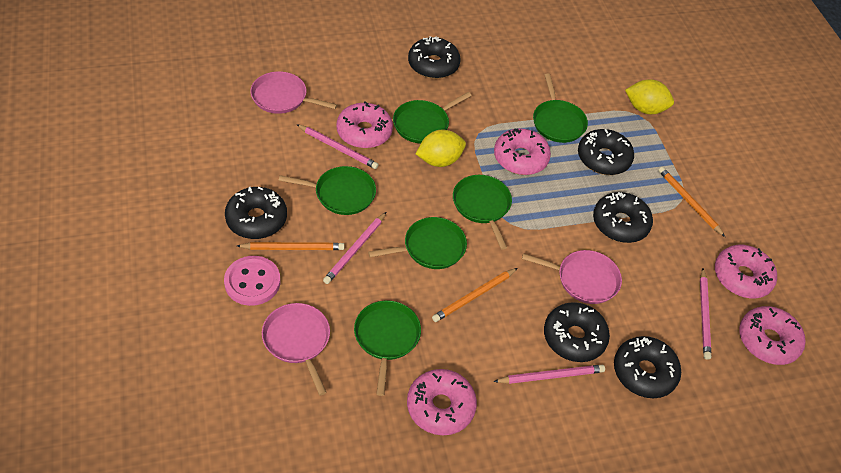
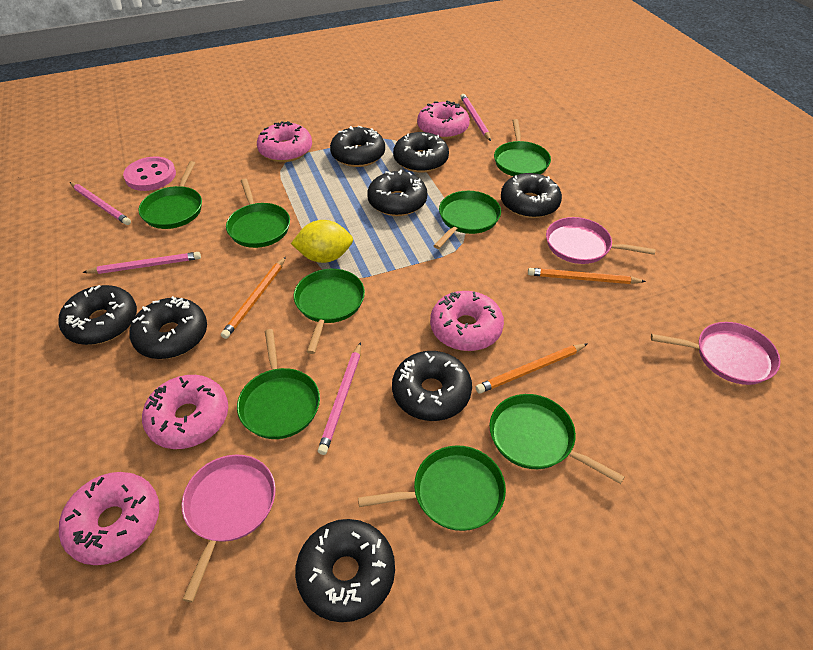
black donut: [225,187,287,239] [408,36,460,79] [544,302,610,362] [578,129,634,175] [593,192,653,243] [614,336,681,398] = 6 -> [58,285,137,345] [129,296,207,359] [295,519,395,622] [330,126,385,167] [367,170,427,216] [392,351,472,421] [393,132,449,173] [501,173,562,218] = 8
green pan: [279,166,376,215] [354,301,421,396] [368,217,467,269] [393,92,472,144] [453,175,512,250] [533,74,588,143] = 6 -> [138,161,202,229] [226,179,290,248] [237,329,320,439] [294,269,365,354] [358,445,506,531] [434,191,501,249] [490,394,625,484] [494,119,551,176] = 8
yellow lemon: [416,130,466,167] [625,79,674,114] = 2 -> [291,220,353,263] = 1

